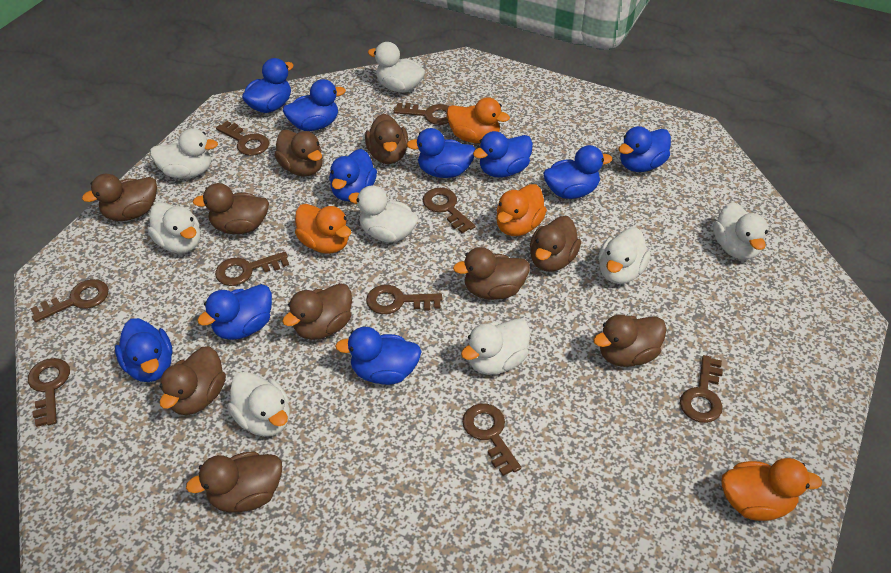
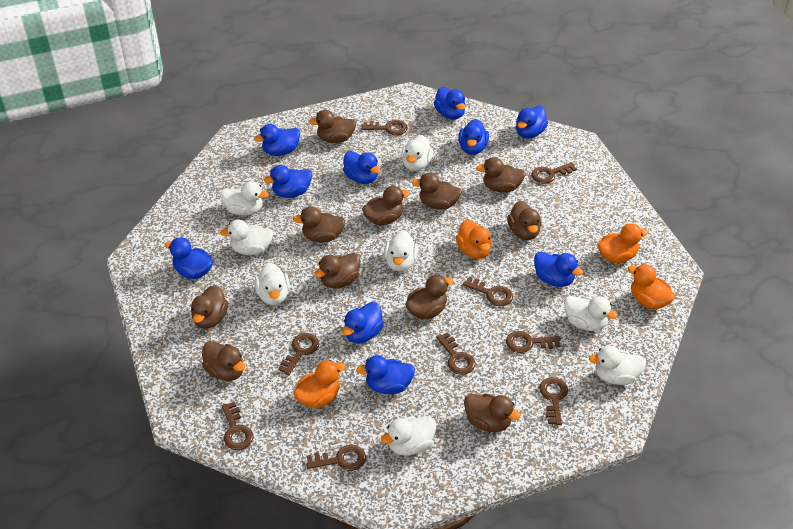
brown duck: [82,174,157,221] [159,346,226,415] [186,451,282,513] [193,183,269,234] [274,130,323,176] [282,283,352,340] [365,113,409,164] [453,247,530,300] [530,216,581,272] [593,314,667,367] = 10 -> [191,285,228,329] [202,341,245,381] [293,207,345,242] [309,110,356,143] [314,253,360,288] [362,186,410,225] [405,275,453,319] [412,173,462,210] [464,394,521,432] [476,157,526,193] [507,201,542,240] = 11

